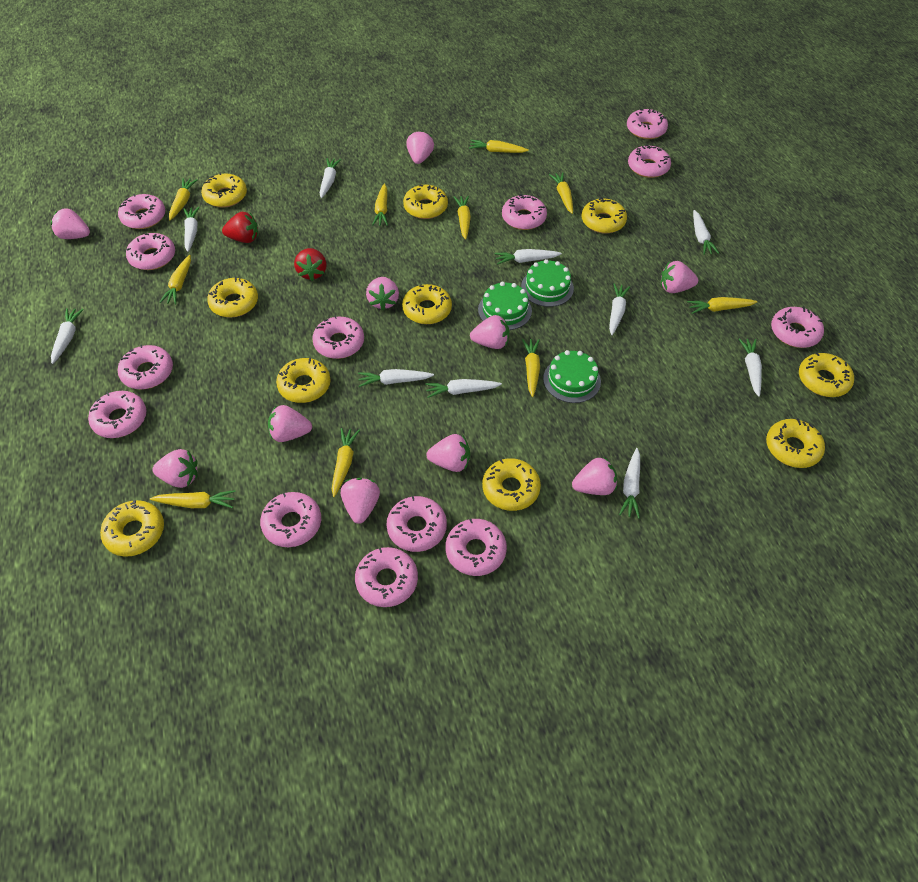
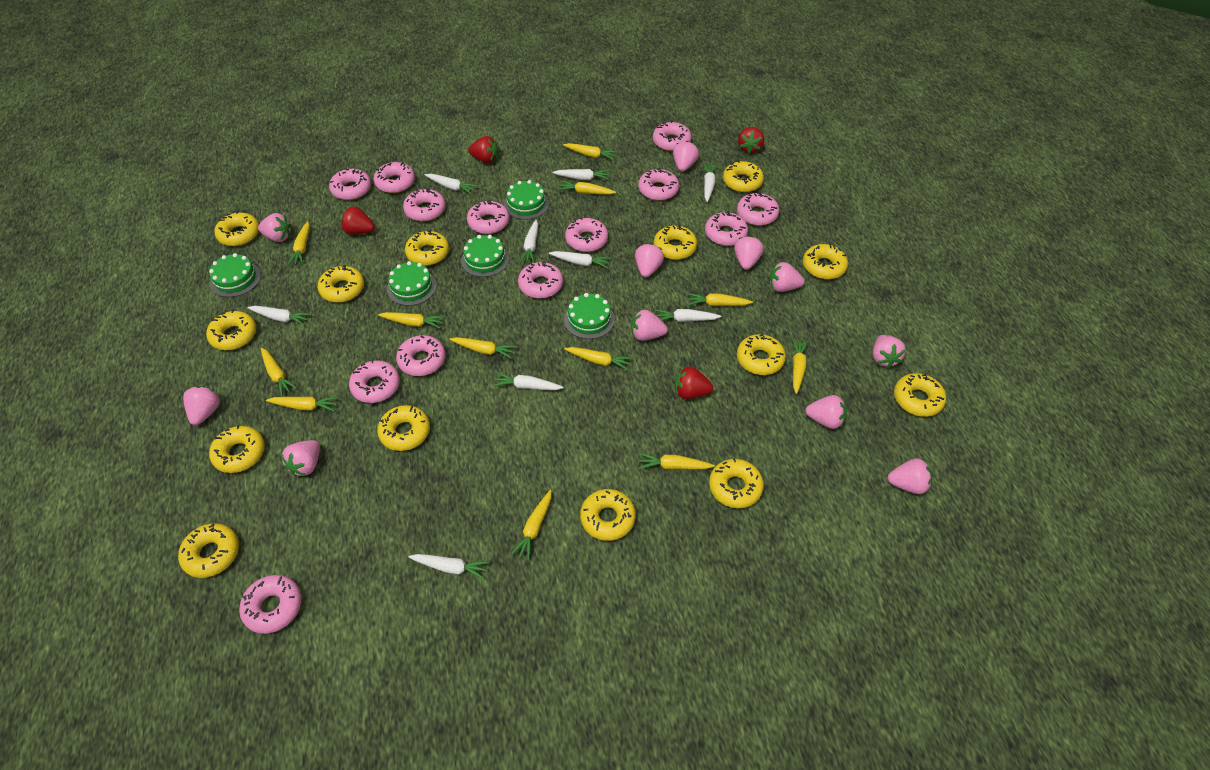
green cake: [478,282,532,330] [521,259,574,307] [543,350,601,403] = 3 -> [209,253,261,297] [387,261,437,306] [461,235,509,277] [504,180,549,220] [564,293,615,339] = 5
pink strawberry: [51,208,90,239] [152,449,198,488] [268,405,312,442] [341,478,380,524] [366,277,399,311] [406,130,434,164] [426,434,470,472] [470,315,509,349] [572,457,617,495] [661,261,698,293] = 10 -> [183,386,220,425] [258,213,291,242] [281,440,320,476] [631,310,668,341] [635,243,664,277] [673,141,699,172] [734,236,764,270] [769,262,804,292] [805,395,847,429] [873,335,906,368] [887,458,932,494] = 11
red strawberry: [222,212,258,243] [294,248,326,281] = 2 -> [341,206,375,234] [468,136,498,163] [675,366,713,399] [738,127,764,153] = 4
white carrot: [51,308,84,364] [183,207,199,252] [320,158,341,198] [358,369,434,387] [425,379,502,398] [494,249,562,265] [609,283,630,335] [619,448,640,519] [693,210,719,255] [739,338,762,397] = 10 -> [247,306,311,326] [409,554,490,580] [425,174,478,195] [493,372,564,390] [519,220,538,263] [549,251,611,269] [553,169,610,180] [655,309,721,322] [703,163,717,202] = 9
yellow carrot: [150,490,236,508] [159,255,191,304] [169,178,197,220] [332,428,360,497] [372,183,388,226] [454,196,471,240] [469,140,529,153] [522,339,540,397] [549,172,573,214] [687,297,757,314] = 10 -> [261,348,297,397] [266,396,339,411] [288,221,310,265] [378,312,444,329] [449,337,516,359] [511,490,551,561] [558,181,616,195] [563,143,618,160] [564,347,632,371] [639,453,715,470] [687,293,753,306] [792,338,808,394] = 12
yellow donut: [100,500,164,557] [201,172,247,208] [207,277,258,318] [276,357,331,403] [402,284,452,324] [403,185,448,219] [482,458,541,511] [582,197,627,234] [766,418,825,468] [799,353,854,397] = 10 -> [178,523,239,578] [206,310,256,350] [209,425,265,473] [214,211,259,246] [318,265,364,303] [377,405,430,451] [405,230,449,266] [580,489,636,541] [654,224,697,260] [709,458,764,508] [723,160,764,192] [737,333,786,375] [803,244,848,279] [894,373,946,417] = 14

